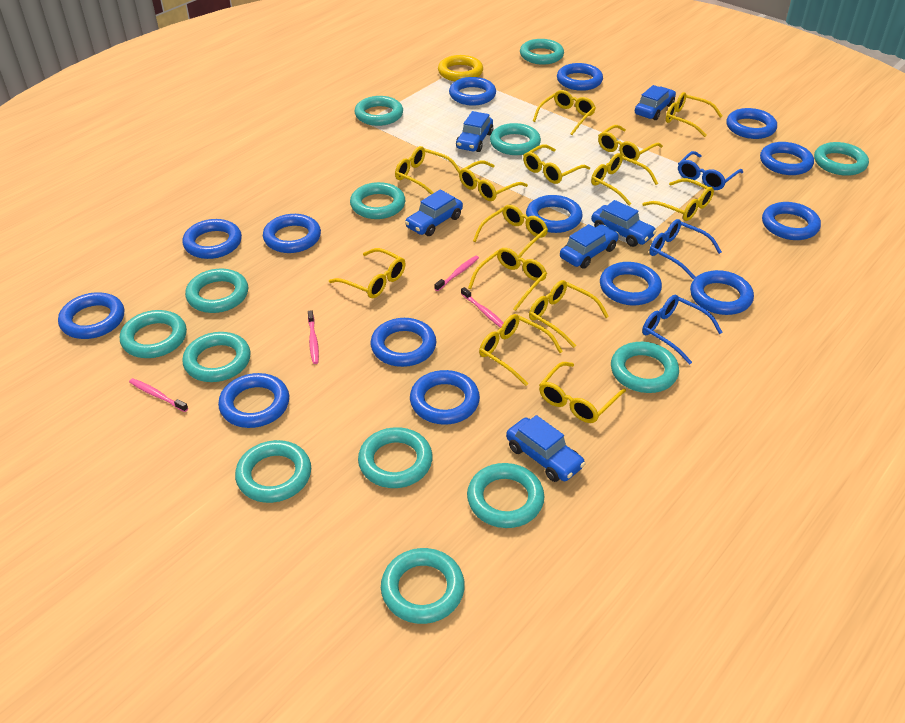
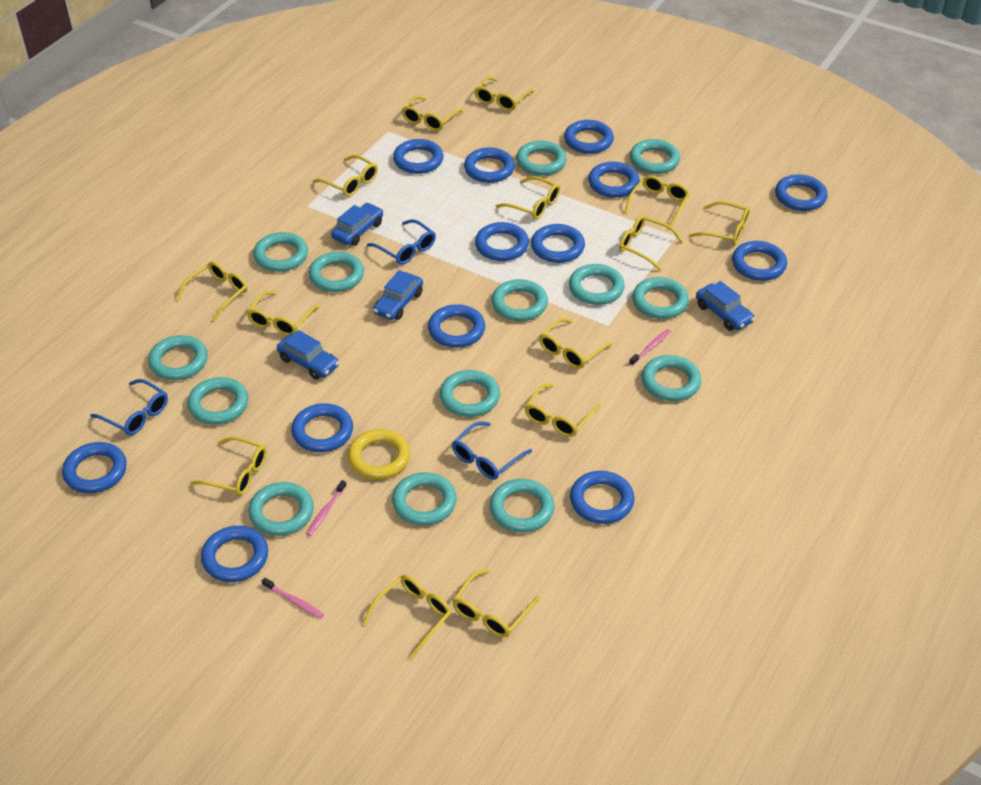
blue car: [405,190,463,236] [456,111,493,152] [506,415,586,482] [560,224,619,269] [591,200,657,247] [635,85,676,120] = 6 -> [277,330,339,379] [331,203,383,246] [373,270,423,320] [696,281,755,331] = 4
blue ring: [58,292,124,339] [182,219,242,259] [218,373,289,428] [263,214,321,253] [370,318,436,367] [410,370,480,424] [449,77,496,106] [526,195,583,233] [557,63,603,91] [600,262,662,305] [690,270,754,315] [726,108,777,139] [760,142,814,175] [762,202,821,240] = 14 -> [62,442,127,493] [201,526,268,582] [291,403,353,452] [393,139,443,174] [428,304,485,348] [464,147,515,183] [475,222,529,261] [531,224,585,263] [564,120,614,154] [570,471,635,524] [588,162,640,198] [732,241,787,281] [775,174,828,211] = 13
pink toothbrush: [129,378,188,412] [308,310,319,364] [434,256,479,291] [461,287,503,328] = 4 -> [262,577,324,619] [306,480,347,536] [629,329,671,366] = 3
turquoise ring: [120,310,187,358] [182,332,251,382] [185,269,248,313] [235,440,311,503] [350,182,405,219] [355,96,403,126] [358,427,433,488] [381,548,465,624] [467,463,544,528] [490,123,541,155] [520,39,564,65] [611,342,679,393] [814,142,869,176] = 13 -> [148,335,208,380] [187,377,248,425] [248,482,314,536] [253,232,308,272] [309,252,364,292] [392,472,457,526] [440,370,500,417] [490,479,554,532] [492,279,548,321] [516,141,567,176] [569,264,625,305] [630,139,680,174] [632,277,689,319] [642,355,701,401] = 14

